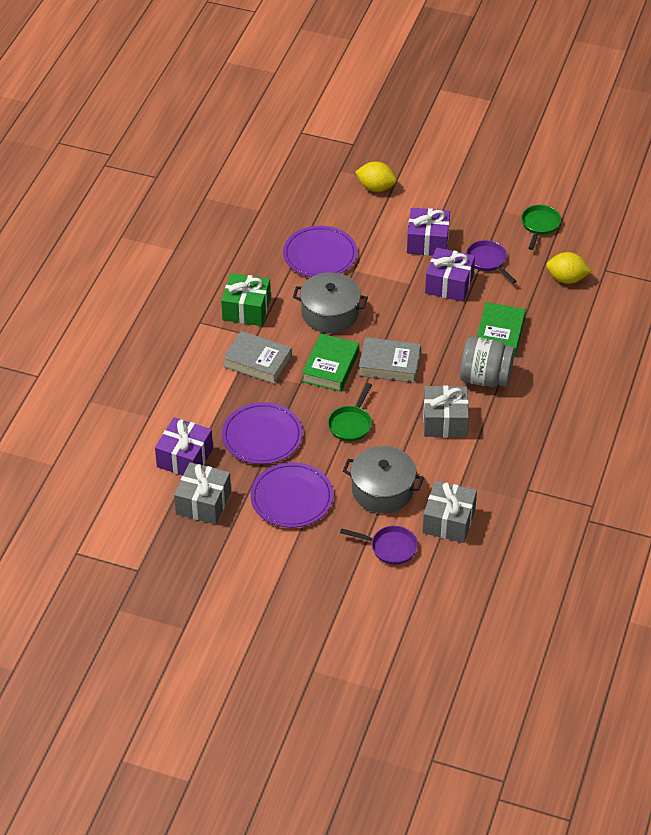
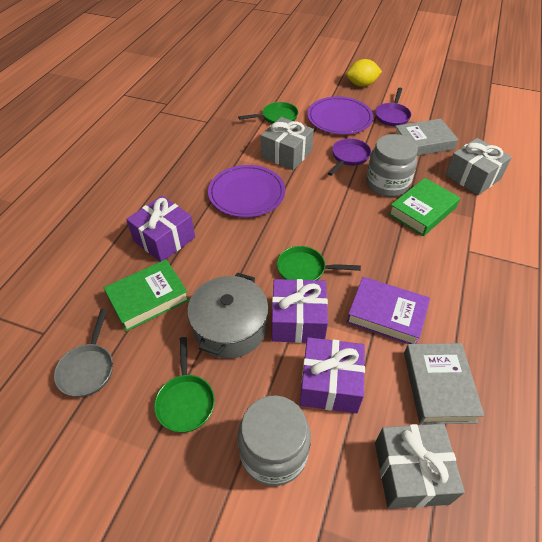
green gift: [221,273,271,326] = 1 -> none = 0
green pan: [328,383,372,441] [521,205,561,250] = 2 -> [154,337,215,433] [238,102,298,124] [277,246,361,280] = 3
grey jar: [460,337,515,387] = 1 -> [238,395,311,486] [366,134,418,197] = 2
grey pan: none = 0 -> [54,309,113,397] = 1
grey pot: [293,272,368,333] [343,446,424,513] = 2 -> [187,273,269,359] = 1
purple book: none = 0 -> [346,277,430,344] = 1
purple plate: [222,402,303,464] [250,462,333,528] [283,226,357,277] = 3 -> [208,165,285,217] [307,96,373,135] = 2
yellow lemon: [355,162,397,192] [546,252,592,284] = 2 -> [346,59,382,87] = 1

